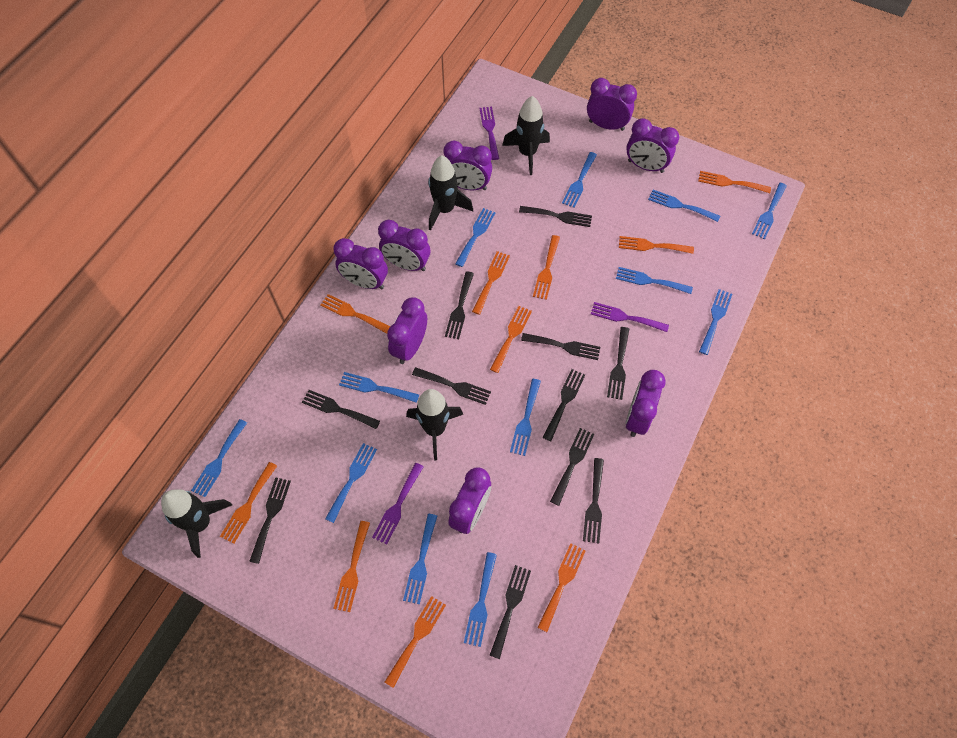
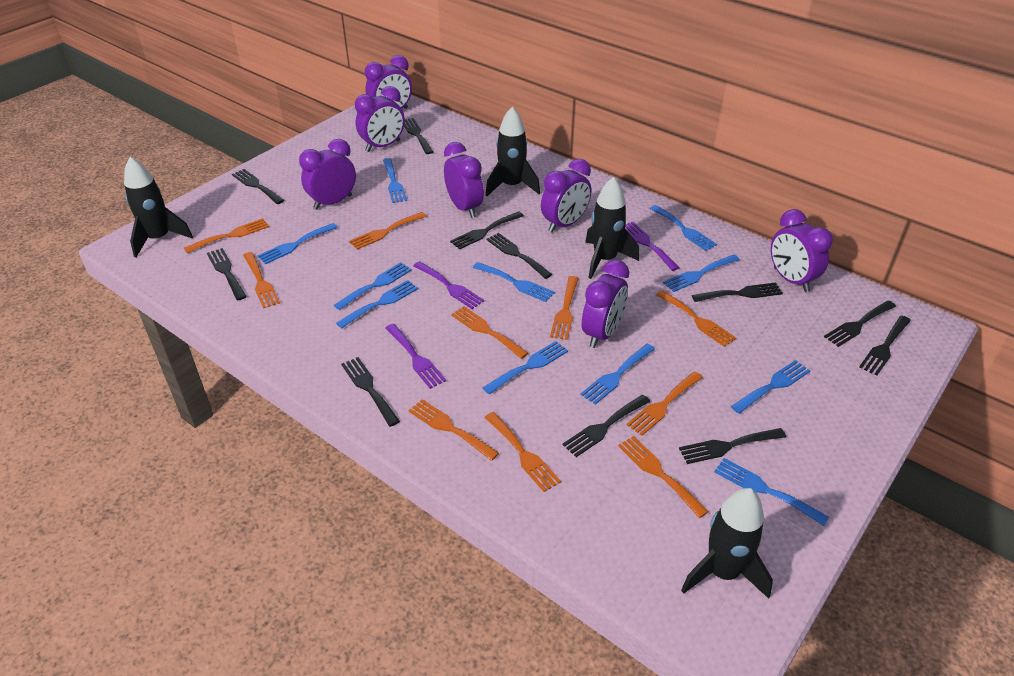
blue fork: [191,419,247,497] [325,443,377,523] [339,372,419,403] [403,514,437,604] [455,208,496,267] [464,552,497,647] [510,379,541,456] [562,152,597,208] [616,267,693,294] [648,190,720,222] [699,289,732,355] [752,183,787,239] = 12 -> [257,223,338,264] [334,262,412,310] [336,280,418,328] [383,158,407,203] [473,262,555,302] [482,341,568,394] [580,344,655,405] [650,205,717,251] [663,255,740,292] [714,458,829,526] [731,360,810,414] = 11
purple clock: [333,238,388,289] [378,220,430,271] [387,297,427,364] [444,141,492,190] [448,467,491,534] [587,78,637,131] [625,370,666,437] [626,118,679,173] = 8 -> [299,139,356,210] [355,86,405,152] [365,55,412,109] [444,142,484,218] [541,159,591,233] [582,260,629,348] [771,209,833,292] = 7

